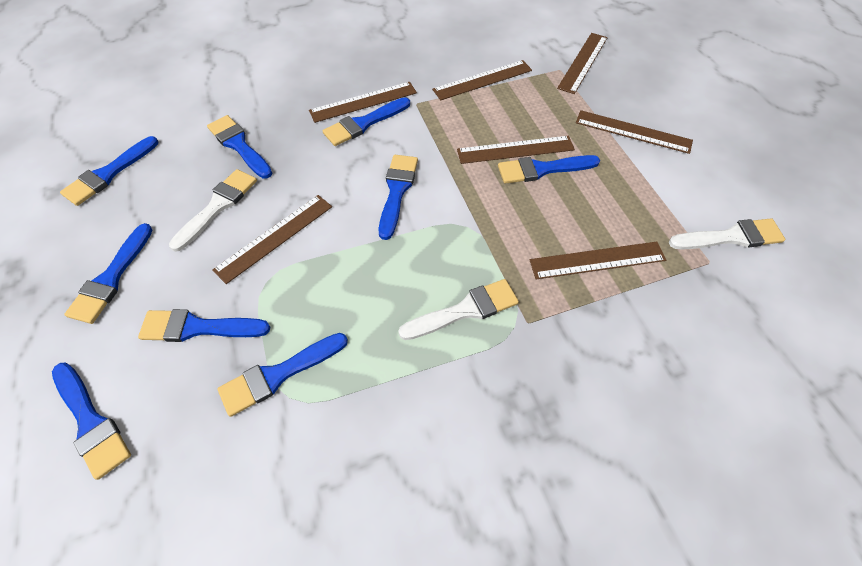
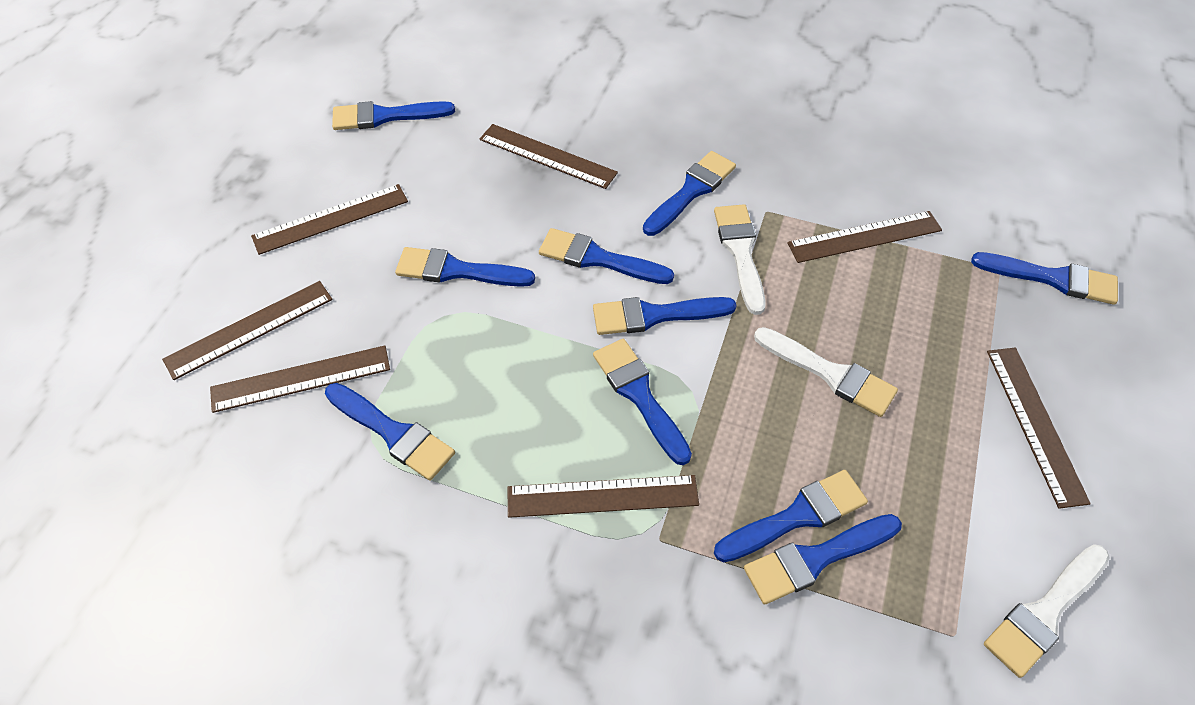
blue brush: [52,363,131,480] [60,136,158,206] [64,223,153,324] [138,309,270,342] [207,115,272,178] [217,333,348,417] [323,97,410,146] [379,155,418,240] [498,155,600,184] = 9 -> [325,383,455,481] [332,101,455,130] [395,247,535,287] [539,228,674,284] [593,297,737,335] [593,339,692,465] [643,151,736,236] [714,470,868,562] [744,514,902,605] [971,252,1118,305] = 10

